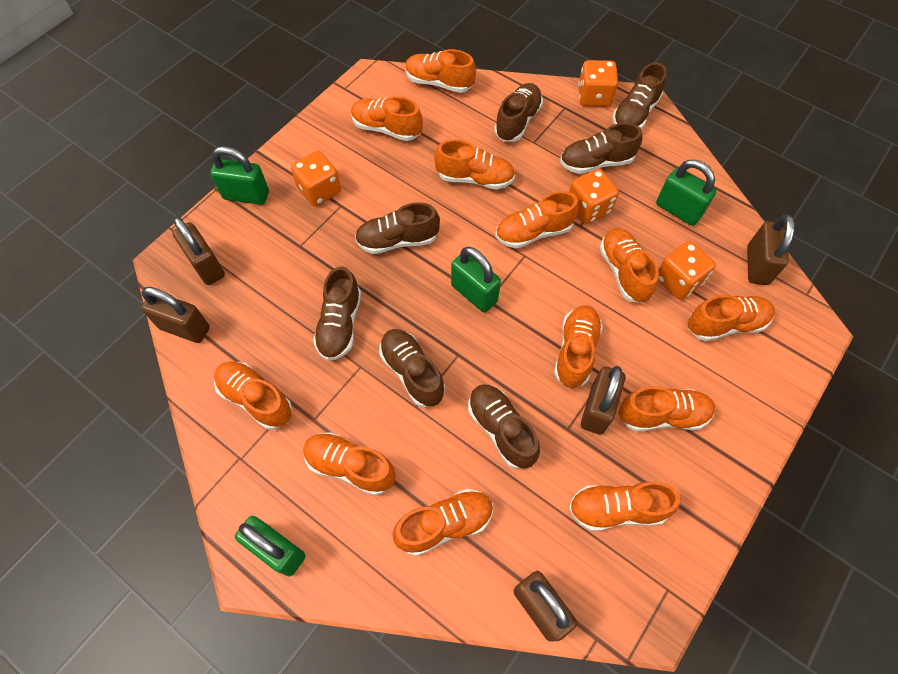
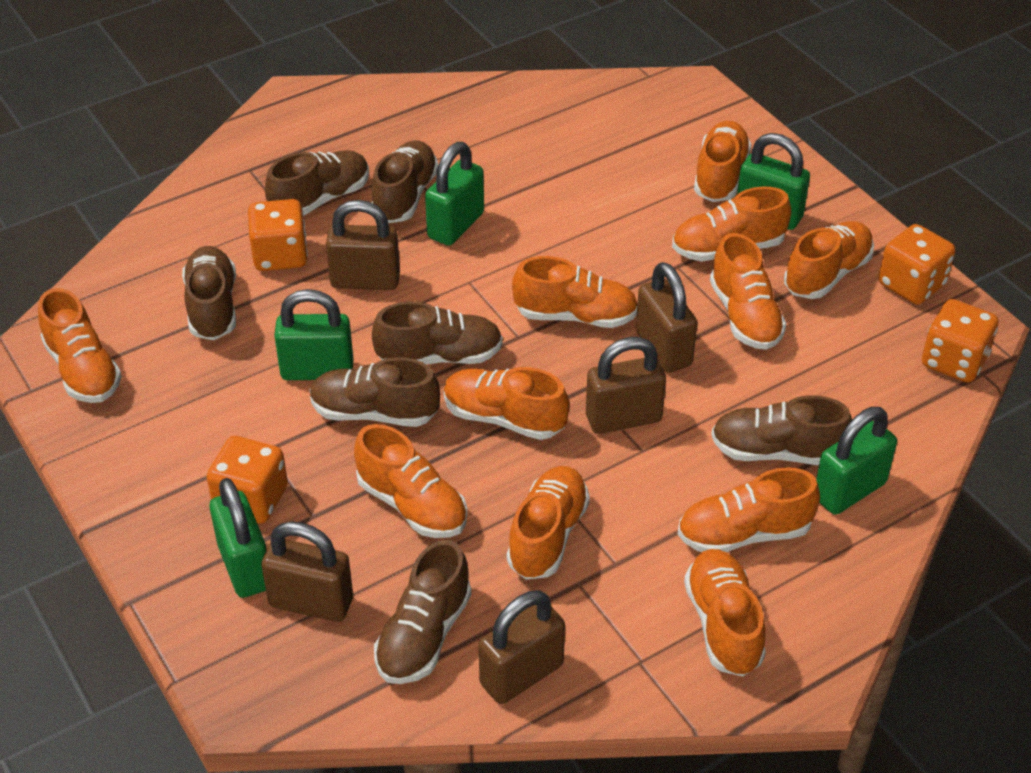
green padlock: [210,146,269,205] [235,516,306,577] [451,247,501,312] [656,160,716,226] = 4 -> [210,478,267,598] [274,289,353,380] [425,142,484,246] [737,133,810,230] [816,407,897,515] = 5
orange shoe: [214,361,292,430] [303,432,395,496] [351,96,423,141] [392,489,493,556] [405,49,476,93] [434,139,515,190] [495,191,579,248] [554,305,603,388] [569,482,680,531] [599,228,659,303] [619,386,715,431] [688,295,775,341] = 12 -> [38,288,122,403] [354,424,467,538] [444,367,569,440] [507,466,590,580] [512,256,637,328] [672,187,791,262] [678,467,820,552] [684,549,766,676] [694,121,751,202] [710,233,787,350] [784,221,874,299] = 11

